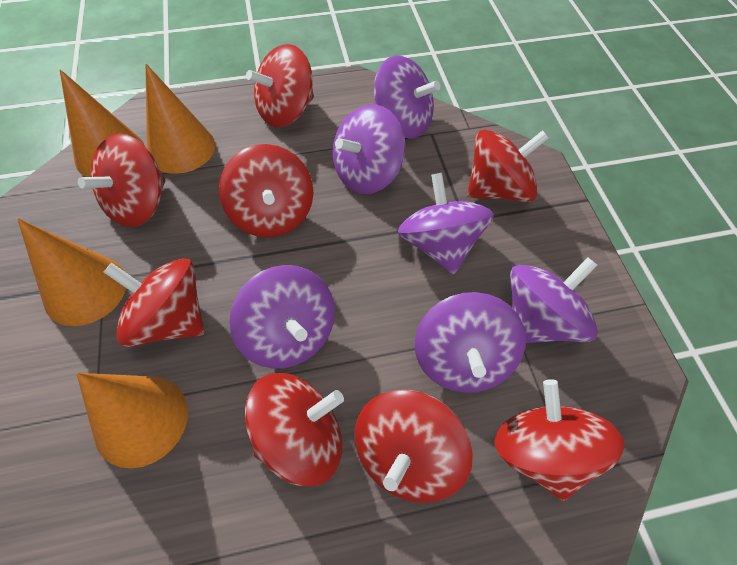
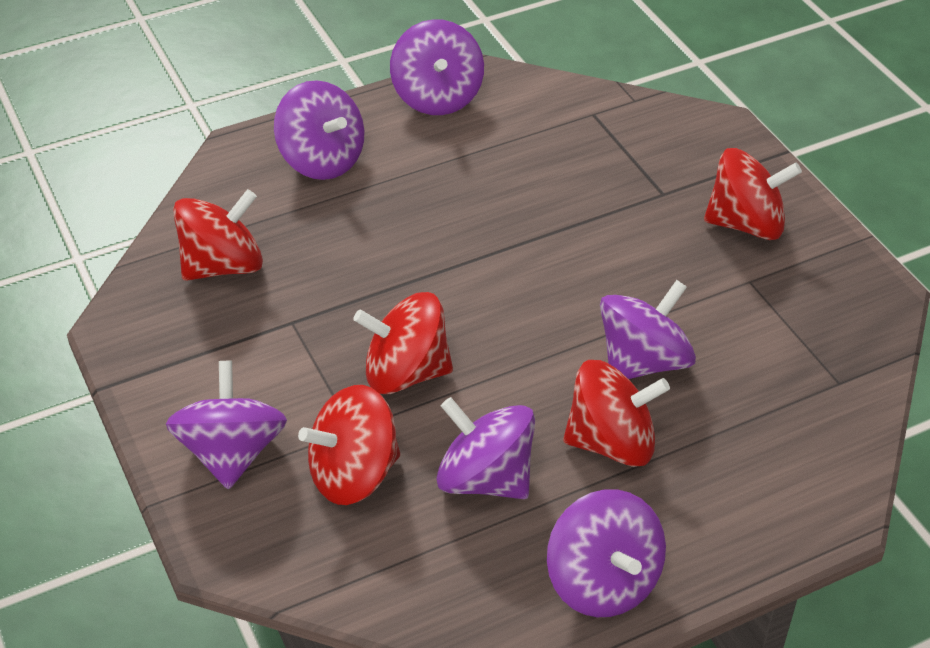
orange cone: [17,219,126,326] [60,69,144,177] [76,373,188,468] [145,64,215,174] = 4 -> none = 0
red spinning top: [78,134,166,227] [103,258,204,347] [219,144,313,238] [245,373,344,486] [246,44,314,127] [355,390,473,503] [467,130,549,202] [494,379,625,501] = 8 -> [173,189,263,281] [298,385,400,505] [353,292,453,394] [563,360,670,467] [704,148,802,240] = 5

